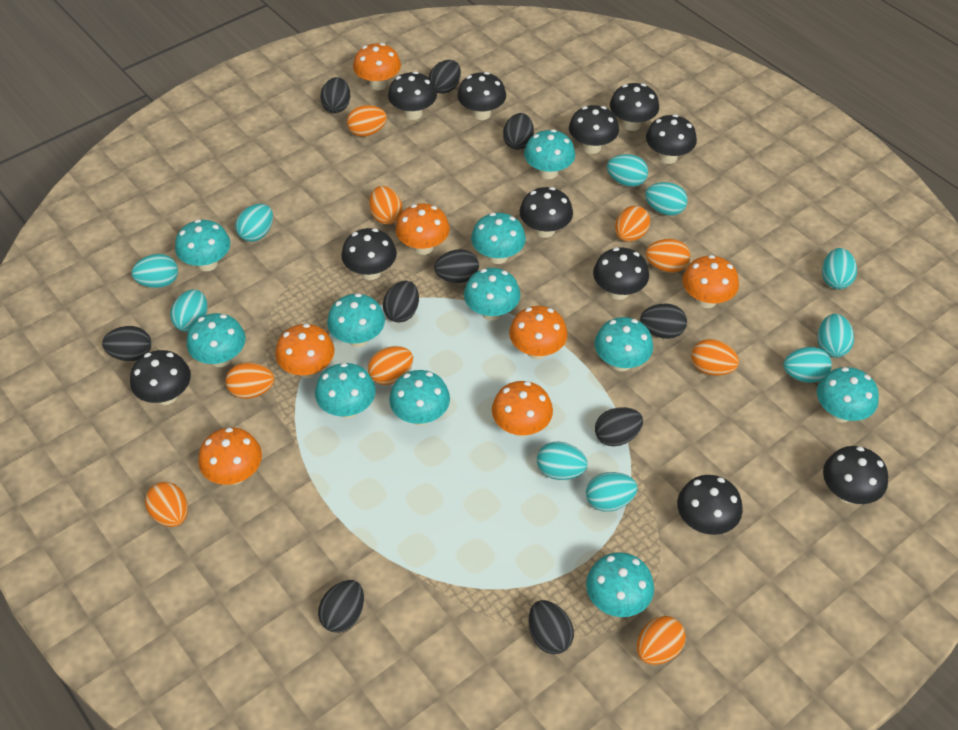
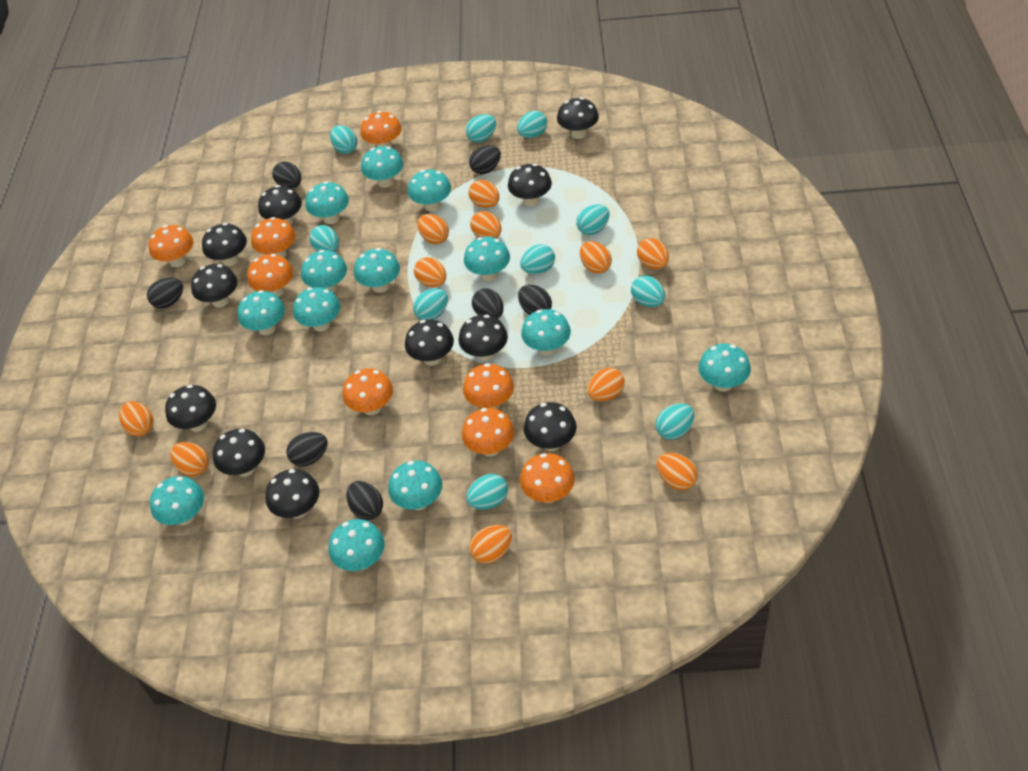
black egg: [102,326,151,361] [318,580,364,633] [320,77,350,113] [383,281,419,323] [429,60,461,94] [434,249,479,283] [503,113,534,150] [528,600,574,654] [595,407,643,446] [640,304,687,339] = 10 -> [147,278,183,308] [272,161,301,188] [287,432,328,467] [347,481,383,520] [469,145,501,174] [472,288,504,319] [518,285,552,315] = 7
orange egg: [145,482,188,527] [226,362,274,399] [347,105,387,137] [368,346,413,385] [369,186,402,225] [615,206,650,242] [637,616,686,665] [646,239,690,273] [691,339,739,376] = 9 -> [119,401,153,437] [170,442,209,476] [414,257,446,287] [417,214,449,244] [468,180,499,208] [470,211,502,238] [470,525,512,564] [580,241,612,274] [587,368,625,401] [637,238,669,269] [657,453,698,490] = 11
orange mushroom: [198,427,262,485] [275,324,334,378] [353,43,401,90] [395,203,450,255] [492,381,553,437] [509,306,568,360] [682,255,739,308] = 7 -> [148,225,194,267] [247,254,293,297] [251,217,296,258] [343,368,393,415] [361,111,402,148] [462,408,514,457] [463,363,514,409] [520,453,575,503] = 8
turquoise mushroom: [175,219,230,271] [187,313,246,367] [315,363,376,418] [327,293,385,347] [389,370,450,425] [464,268,521,321] [471,213,526,264] [524,129,575,179] [586,552,654,617] [594,317,653,371] [817,367,879,423] = 11 -> [150,476,204,525] [238,290,285,335] [293,287,340,332] [301,250,347,292] [305,181,349,224] [329,519,385,571] [354,248,400,293] [361,146,403,188] [388,461,442,510] [408,169,451,212] [464,237,510,281] [521,309,571,356] [698,344,751,392] = 13

